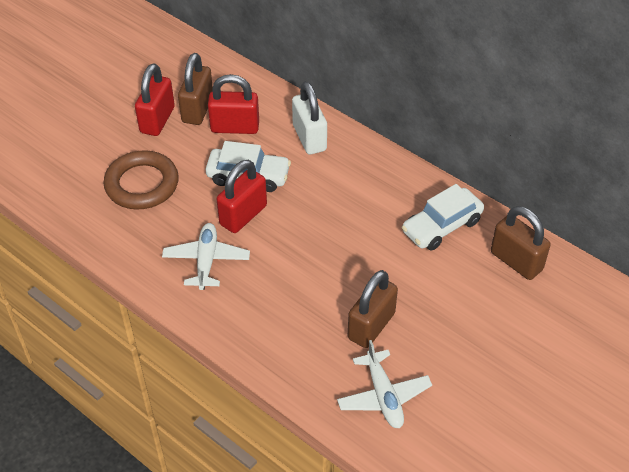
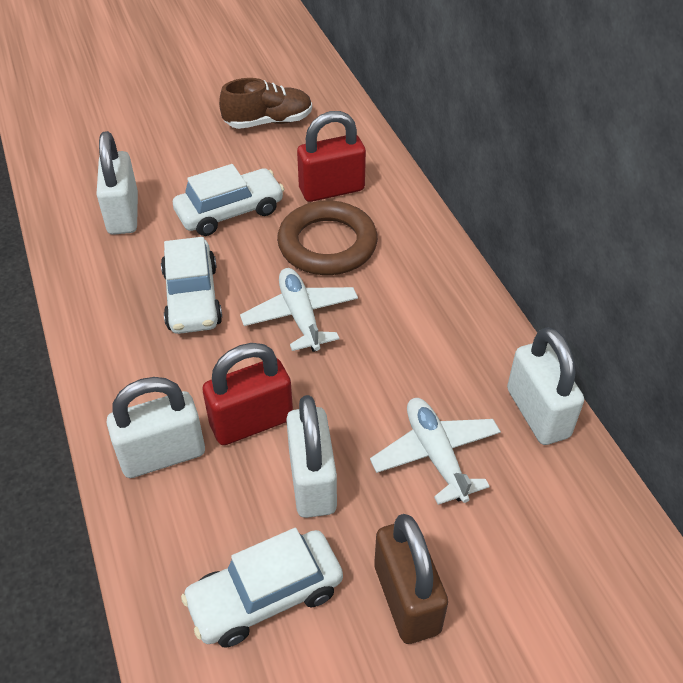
brown padlock: [178,53,213,125] [348,270,398,348] [491,206,551,280] = 3 -> [374,514,448,644] = 1
brown shoe: none = 0 -> [219,78,312,129] = 1
red padlock: [135,64,175,136] [208,74,259,134] [217,160,267,233] = 3 -> [202,343,293,445] [297,111,366,202] = 2
white car: [206,141,291,192] [402,184,484,251] = 2 -> [161,237,222,334] [173,164,284,236] [181,528,343,648] = 3
white padlock: [292,81,327,155] = 1 -> [96,131,138,235] [107,377,205,478] [286,395,337,518] [507,327,584,445] = 4

